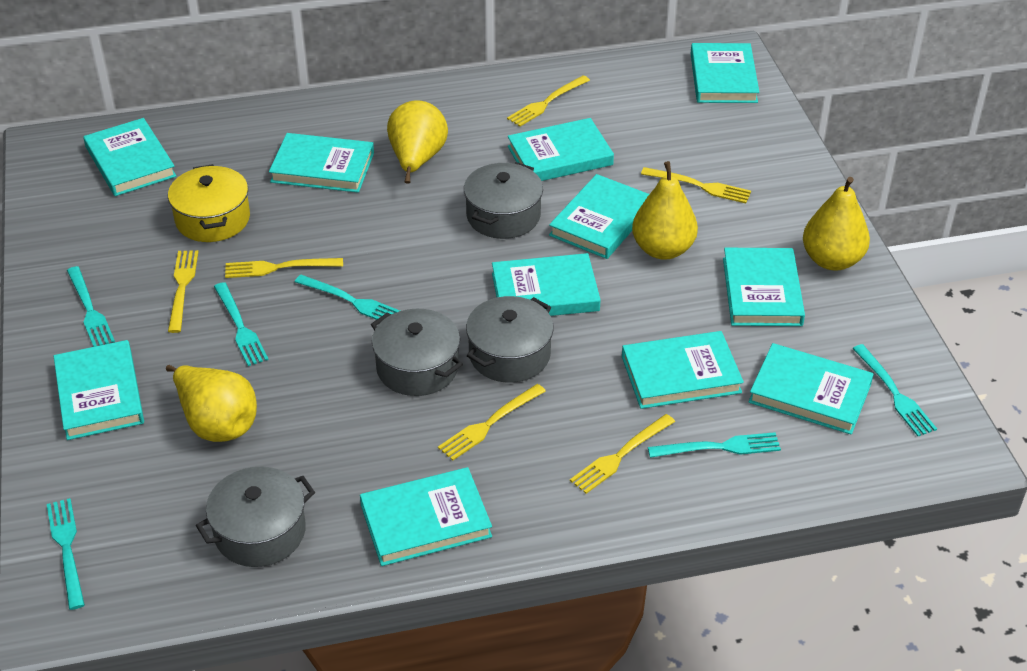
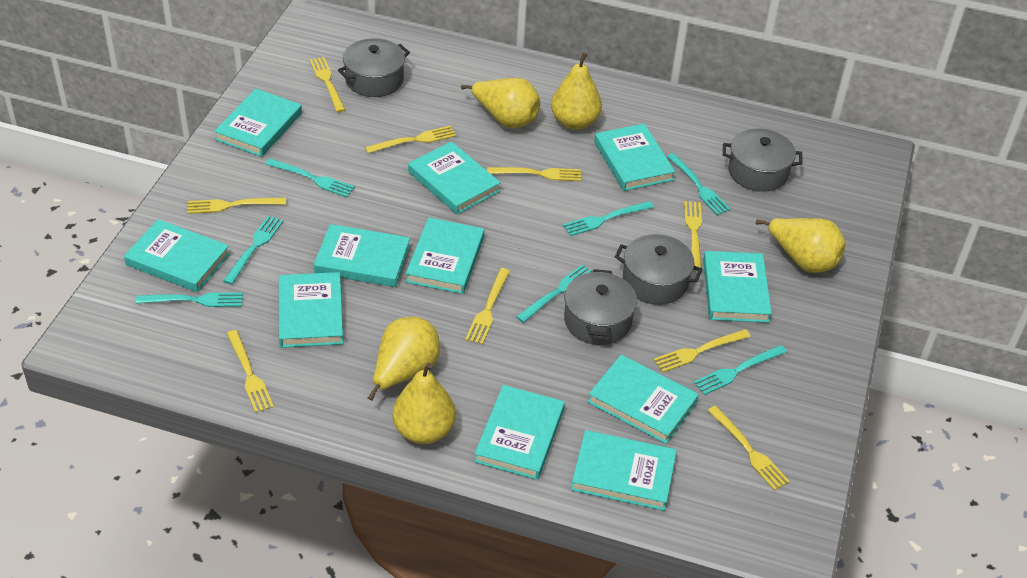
turquoise fork: [47,498,85,610] [67,266,115,347] [214,282,269,366] [295,275,400,320] [648,432,781,458] [852,344,937,436] = 6 -> [136,292,243,307] [223,216,283,284] [265,158,355,197] [516,264,592,323] [563,201,654,236] [667,153,730,215] [693,345,787,395] = 7
yellow fork: [168,250,199,333] [225,258,343,278] [438,384,546,461] [507,75,590,127] [570,414,675,494] [641,167,751,203] = 6 -> [187,197,286,214] [226,330,274,413] [309,57,345,112] [365,126,456,153] [465,268,510,345] [487,167,581,181] [653,329,751,373] [684,201,702,270] [708,406,790,491] = 9
yellow pear: [166,365,257,442] [387,100,448,184] [632,161,698,260] [803,177,870,271] = 4 -> [368,317,440,401] [393,363,456,444] [461,78,540,128] [551,53,602,130] [756,218,846,273] = 5
yellow pot: [168,164,250,242] = 1 -> none = 0

